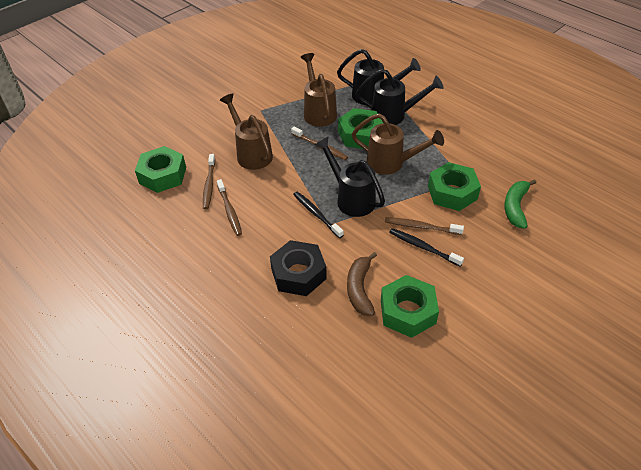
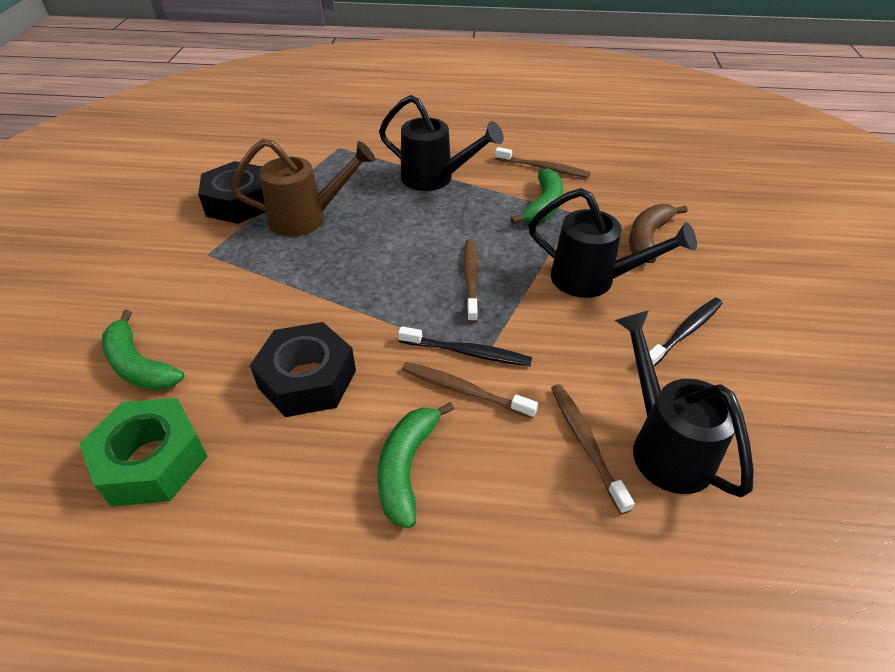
black nut: [270,240,327,296] = 1 -> [198,161,266,224] [250,322,356,417] = 2
brown watering can: [220,94,273,170] [301,53,337,127] [352,113,444,175] = 3 -> [230,139,376,237] = 1
green banana: [504,179,536,229] = 1 -> [102,310,184,390] [377,402,454,528] [511,168,563,224] = 3
green nut: [135,146,186,193] [338,108,383,149] [381,275,439,338] [428,162,481,211] = 4 -> [79,398,208,506] = 1

